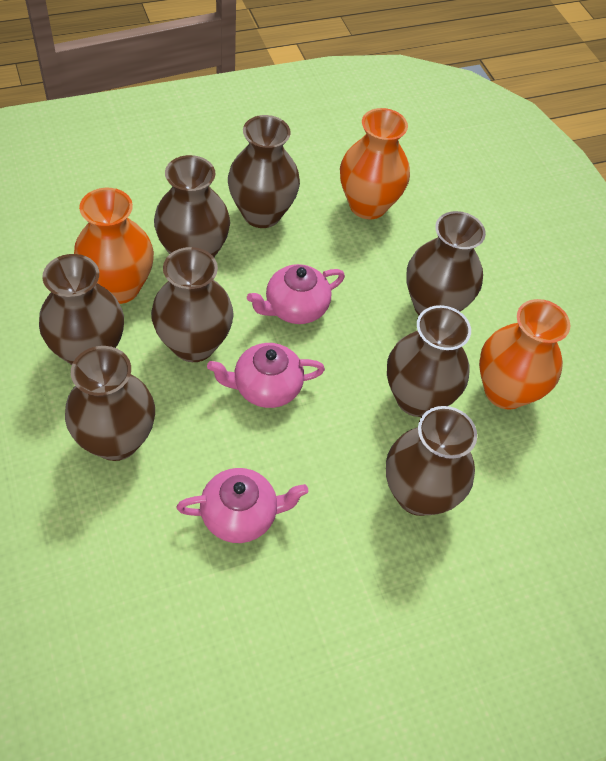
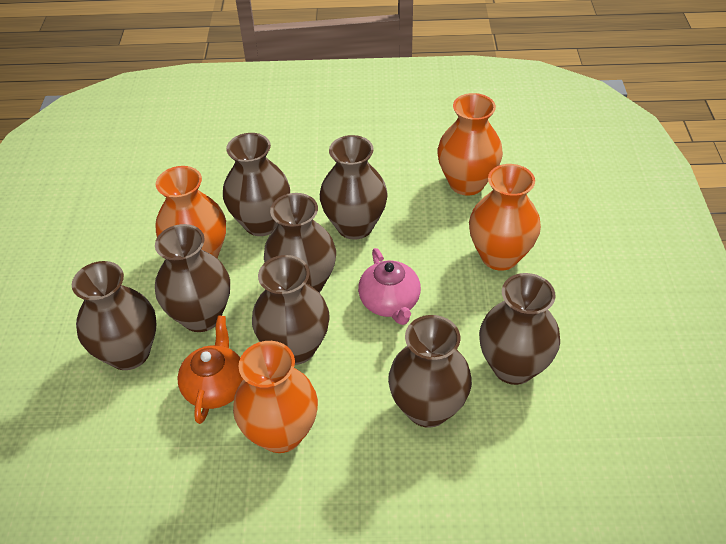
orange teapot: none = 0 -> [177,316,243,424] = 1
orange vase: [74,188,154,304] [340,108,410,219] [479,299,570,410] = 3 -> [155,166,226,258] [233,341,318,453] [437,93,503,196] [469,164,541,271] = 4
pink teapot: [176,468,308,543] [207,343,325,408] [247,264,345,324] = 3 -> [358,248,421,325] = 1

